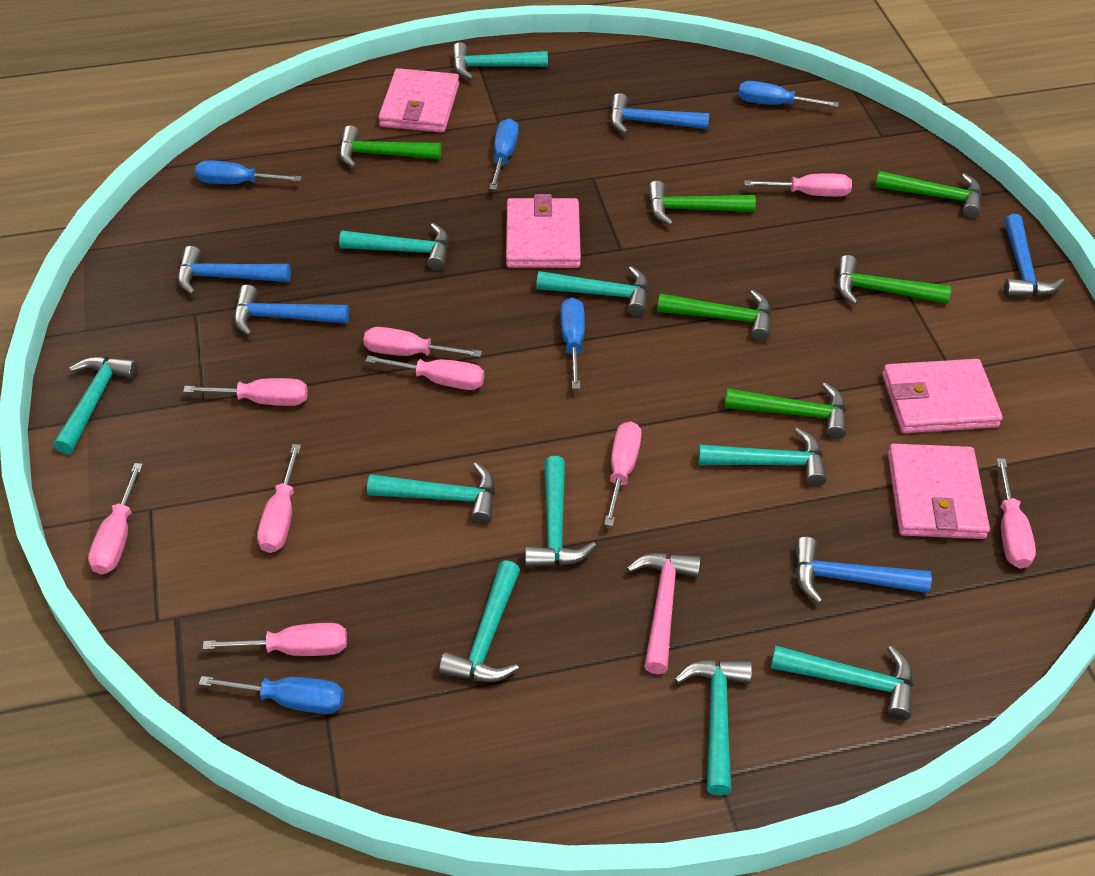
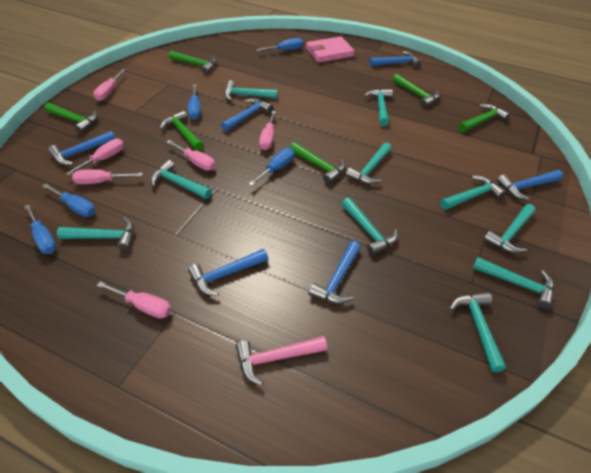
blue hammer: [178,246,291,295] [234,285,349,336] [610,93,709,134] [795,537,932,604] [1003,214,1064,297] = 5 -> [48,131,116,165] [188,249,268,296] [221,98,273,131] [308,241,361,304] [369,51,421,68] [497,170,563,200] = 6
pink screwdriver: [88,463,143,575] [183,378,308,406] [203,623,347,656] [257,444,301,553] [363,327,482,357] [365,355,484,390] [604,421,642,526] [744,173,852,197] [997,458,1036,569] = 9 -> [66,139,124,175] [72,169,143,184] [94,69,126,101] [97,282,172,319] [167,140,216,171] [259,111,276,150] = 6
pink wallet: [378,68,459,133] [506,194,581,268] [882,359,1003,433] [888,444,990,539] = 4 -> [306,36,355,63] = 1

